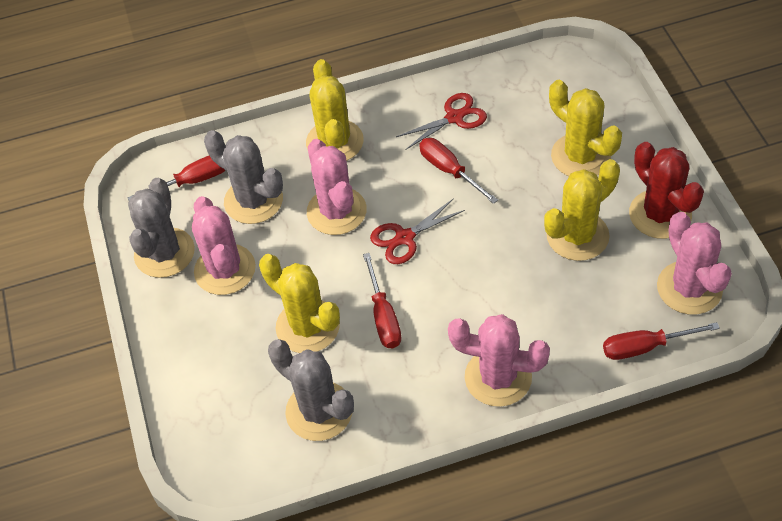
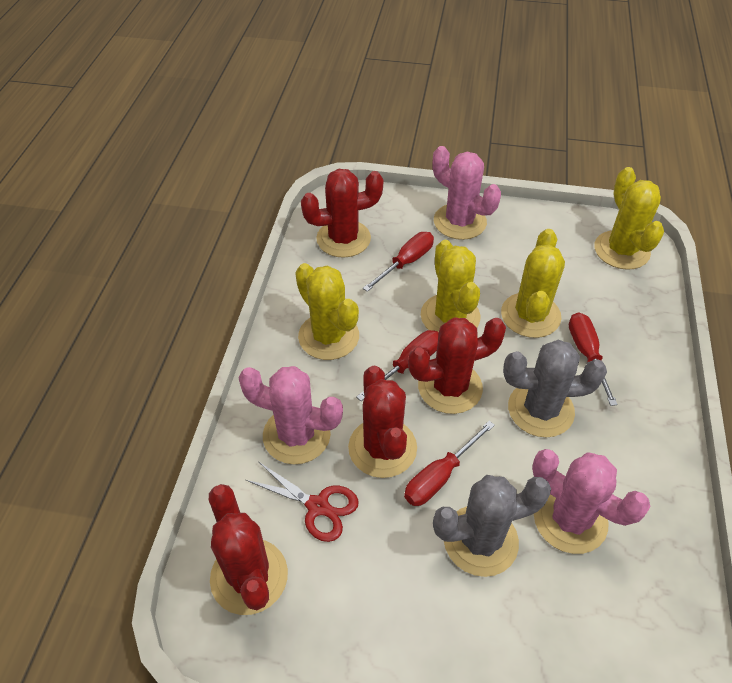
grey cactus: [128,178,195,278] [204,130,283,224] [268,339,354,441] = 3 -> [433,475,551,577] [503,340,607,438] = 2
pink cactus: [192,196,256,295] [307,139,367,235] [448,314,550,407] [657,212,732,315] = 4 -> [238,366,343,464] [433,146,501,240] [532,449,650,554] = 3
red cactus: [629,142,704,239] = 1 -> [209,484,288,615] [301,169,383,258] [348,365,417,478] [408,318,506,414] = 4
red scissors: [370,198,465,264] [396,93,487,149] = 2 -> [246,462,359,542] = 1

